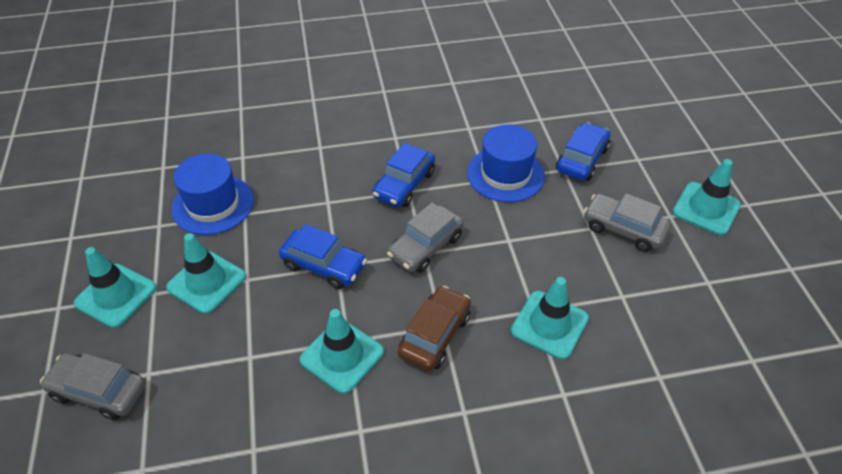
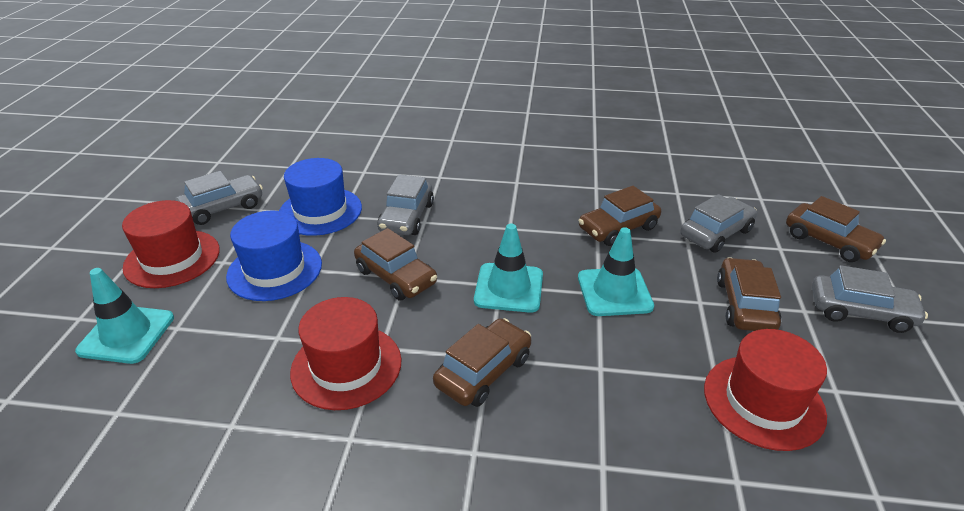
blue car: [279,224,367,289] [372,143,435,207] [556,122,610,181] = 3 -> none = 0
brown car: [398,286,471,371] = 1 -> [354,228,437,300] [433,318,531,407] [578,186,661,246] [717,257,781,331] [786,196,886,262] = 5
grey car: [40,353,146,420] [387,202,464,273] [584,193,671,252] = 3 -> [175,171,263,225] [377,174,434,235] [680,194,757,253] [812,265,928,333] = 4
red hat: none = 0 -> [122,200,220,288] [290,297,401,410] [704,329,827,451] = 3
turquoise traffic cone: [74,247,157,328] [166,233,246,314] [299,309,384,394] [511,277,589,360] [673,159,741,236] = 5 -> [75,268,174,364] [474,224,543,313] [578,227,654,316] = 3

